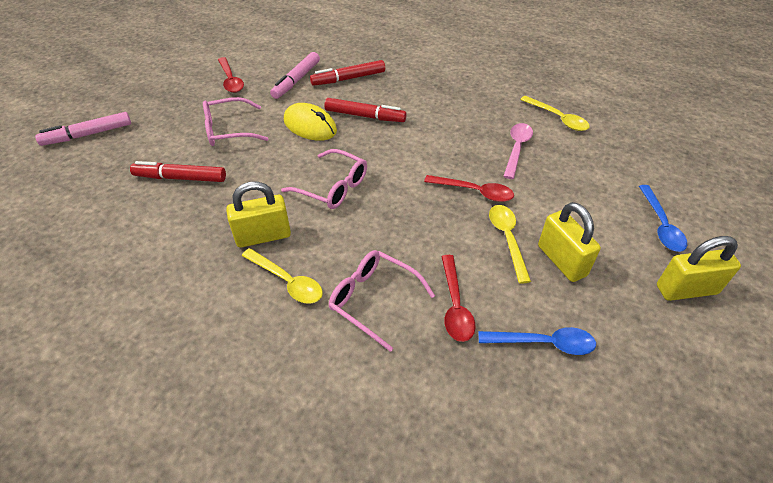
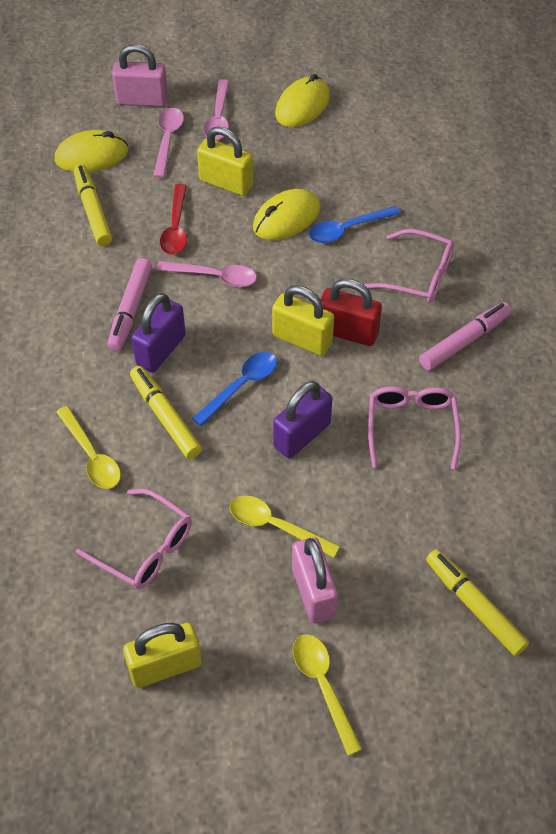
pink padlock: none = 0 -> [112,44,168,107] [292,537,338,623] = 2
pink spoon: [503,123,533,179] = 1 -> [153,108,184,178] [156,261,257,287] [204,79,229,140] = 3
purple padlock: none = 0 -> [131,293,186,373] [273,381,332,458] = 2
red marker: [130,161,226,182] [310,60,385,86] [324,98,407,122] = 3 -> none = 0
red padlock: none = 0 -> [321,279,382,346] = 1
red spoon: [218,57,244,93] [424,175,514,202] [441,255,476,342] = 3 -> [160,184,187,255] = 1
yellow marker: none = 0 -> [74,165,112,246] [130,366,202,459] [426,549,529,656] = 3
yellow mouse: [284,103,337,141] = 1 -> [55,130,128,172] [253,189,320,240] [275,74,330,127] = 3

